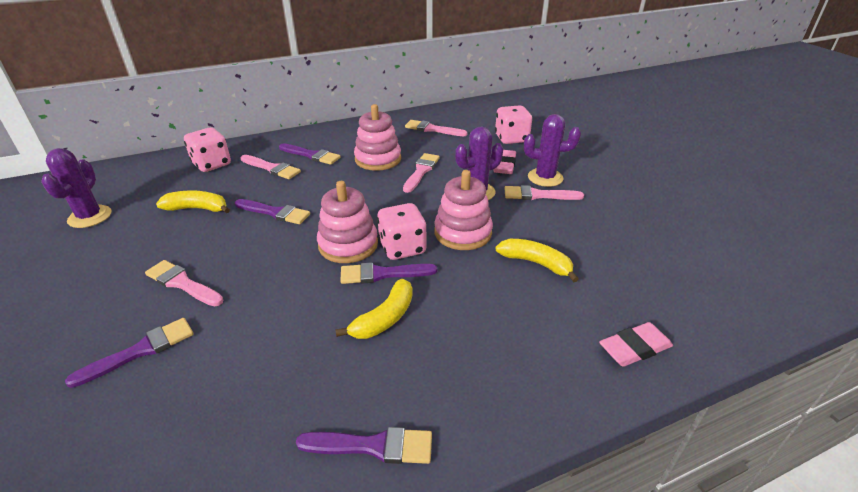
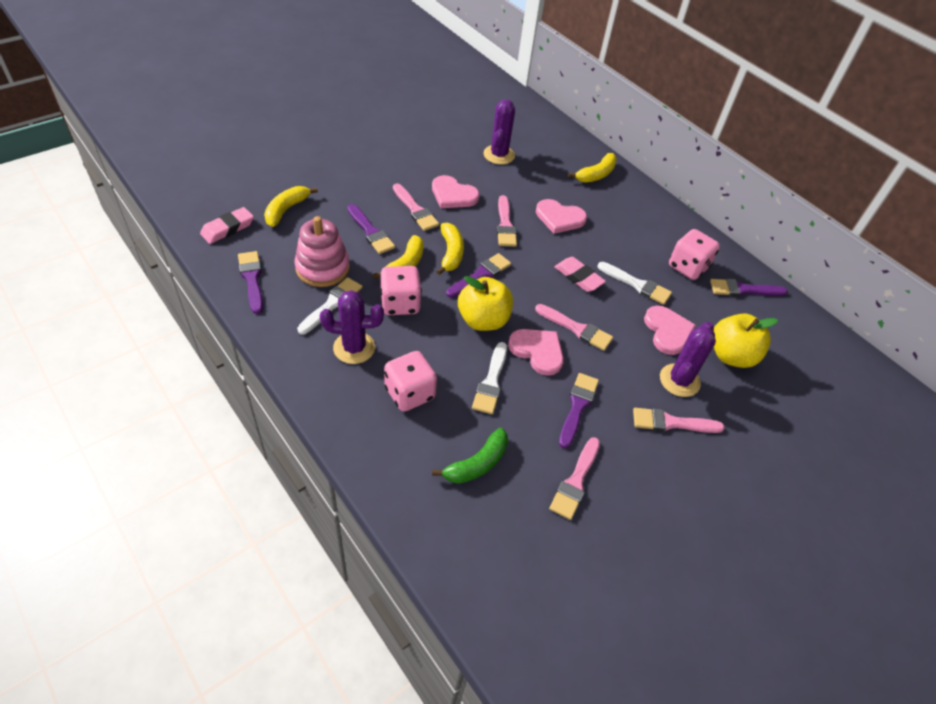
green banana: none = 0 -> [432,428,508,484] = 1
pink heart: none = 0 -> [432,175,480,208] [508,329,564,376] [536,199,587,234] [644,306,696,355] = 4
pink stacking toy: [317,181,378,263] [354,104,401,171] [434,170,493,250] = 3 -> [294,216,350,287] = 1
white brush: none = 0 -> [297,277,362,335] [472,342,507,414] [598,262,672,305] = 3
yellow apple: none = 0 -> [458,276,513,331] [713,313,778,368] = 2
yellow banana: [156,190,230,213] [335,279,413,339] [495,239,578,282] = 3 -> [264,186,318,227] [372,235,424,279] [436,223,464,275] [568,153,617,183] = 4

